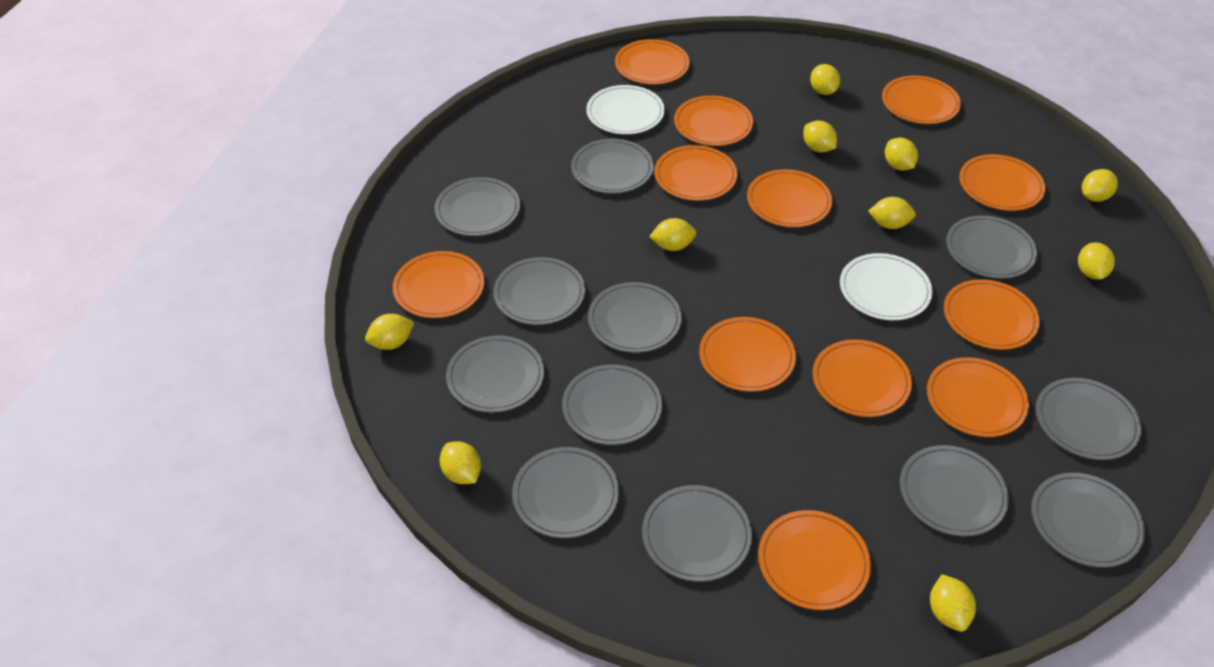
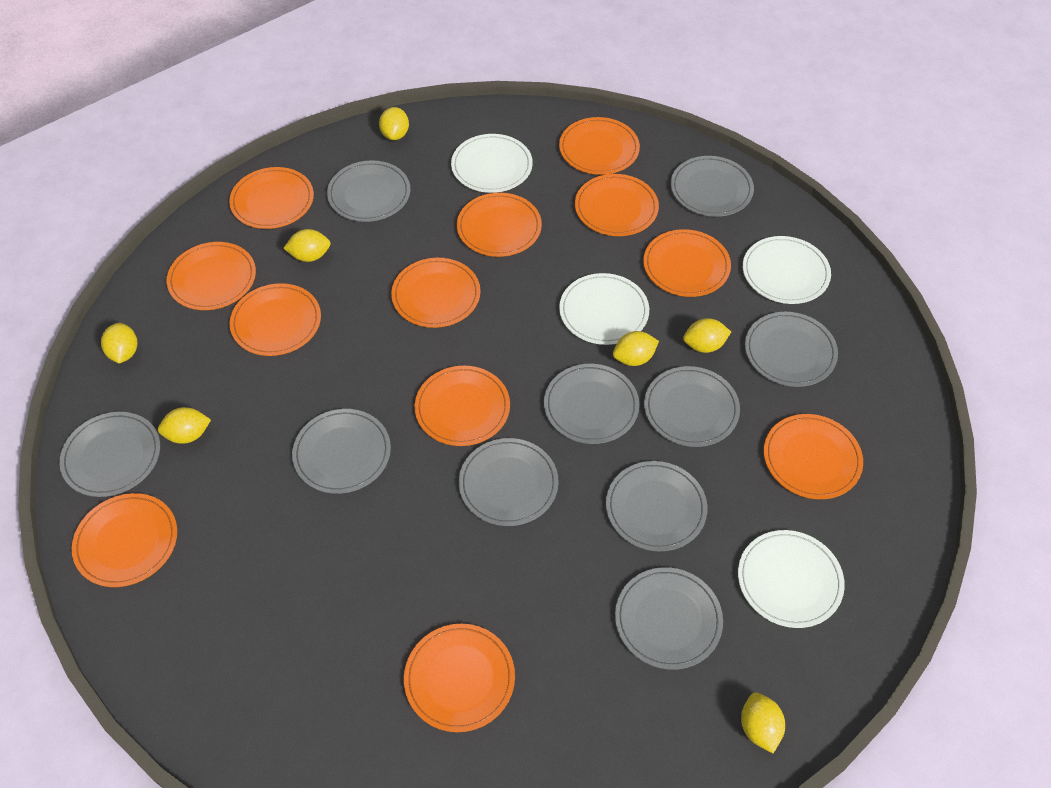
grey plate: [435,177,520,236] [446,335,544,413] [494,257,585,325] [512,447,619,538] [562,364,662,445] [571,139,654,193] [588,282,682,353] [642,485,752,582] [900,445,1009,536] [946,216,1037,279] [1031,473,1145,567] [1036,378,1142,460] = 12 -> [59,412,160,497] [292,409,391,494] [327,160,410,222] [459,438,559,526] [544,364,639,444] [606,461,707,551] [615,567,723,670] [644,366,740,447] [671,156,754,217] [745,312,838,387] = 10
white plate: [586,85,665,134] [840,253,933,320] = 2 -> [451,134,533,193] [559,273,649,345] [738,530,845,628] [743,236,831,304] = 4
yellow lemon: [365,314,414,350] [440,441,481,484] [649,218,696,251] [803,121,837,152] [810,64,840,95] [868,197,916,229] [885,138,918,171] [930,574,976,632] [1078,242,1115,280] [1082,169,1118,202] = 10 -> [101,323,137,363] [158,407,211,444] [283,229,331,262] [379,107,409,140] [613,331,659,366] [683,318,731,353] [741,692,785,753] = 7

